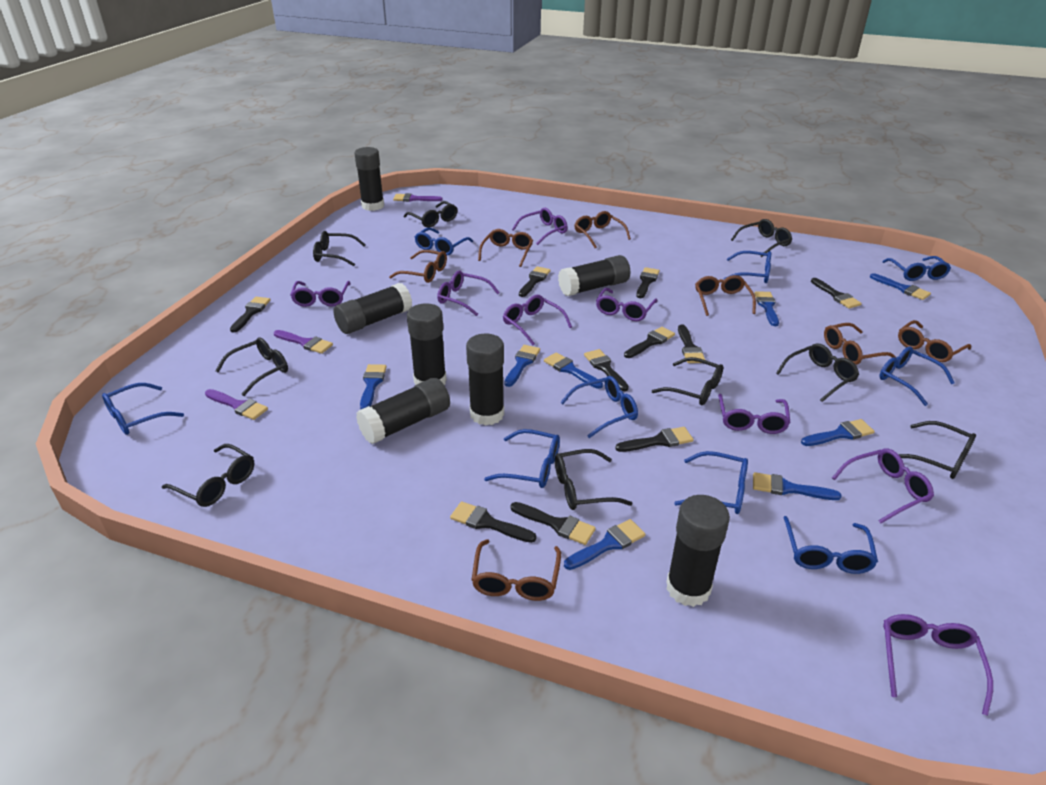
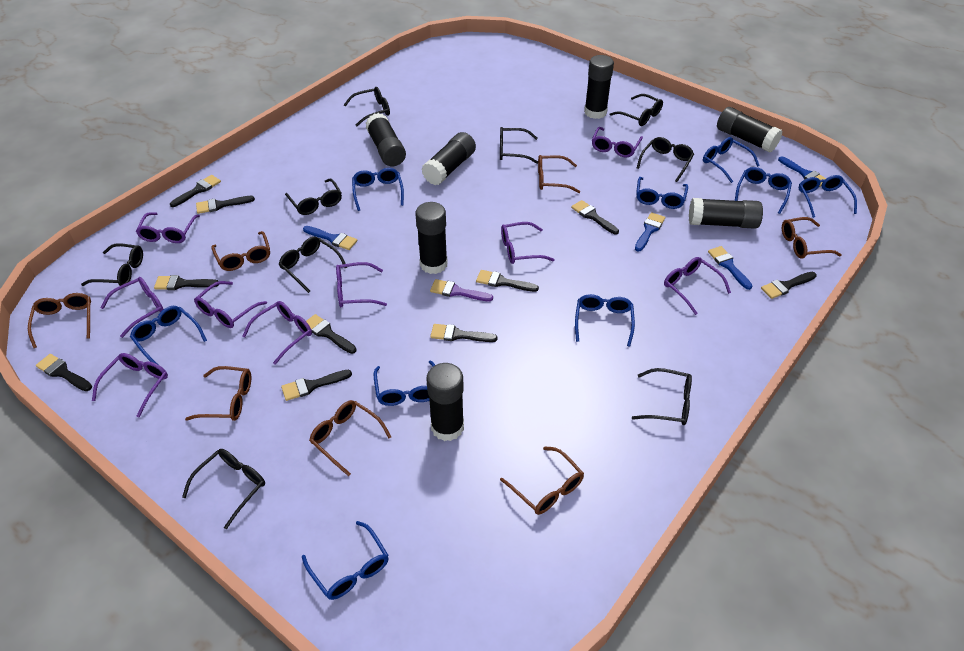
blue brush: [360,364,387,409] [504,345,540,387] [544,352,603,389] [564,519,645,570] [753,472,842,500] [754,291,779,326] [801,419,875,446] [870,273,931,300] = 8 -> [303,226,357,250] [635,212,665,252] [708,246,753,290] [778,156,826,187] = 4
purple brush: [205,389,268,420] [274,330,333,354] [393,193,443,202] = 3 -> [430,279,493,301] = 1
purple glasses: [290,281,351,307] [437,271,500,316] [503,295,572,345] [512,208,568,245] [596,288,657,321] [718,394,791,434] [832,449,934,523] [883,614,993,716] = 8 -> [92,353,168,417] [100,277,163,338] [136,212,200,243] [194,281,267,328] [242,301,312,365] [336,262,387,308] [501,222,555,264] [592,127,643,158] [664,257,731,315] = 9

